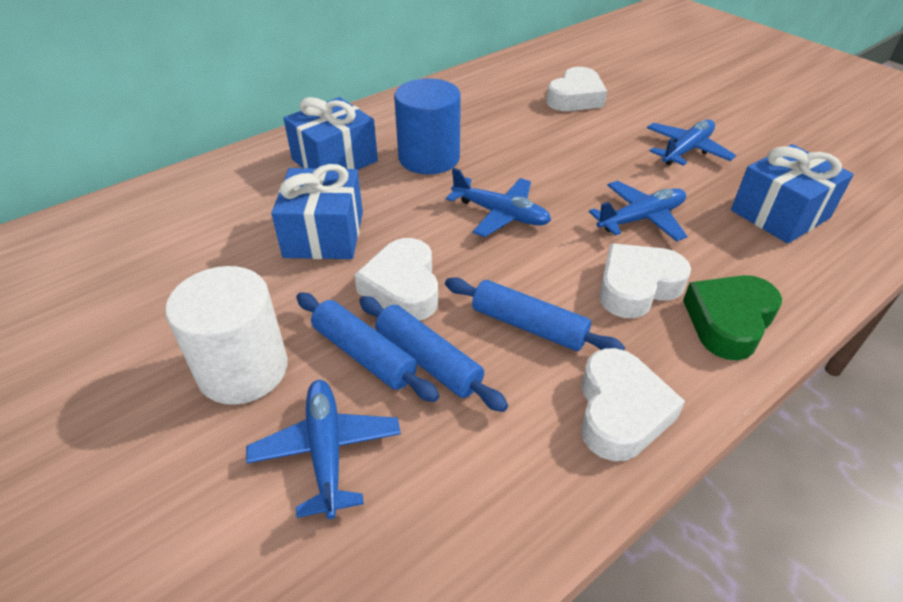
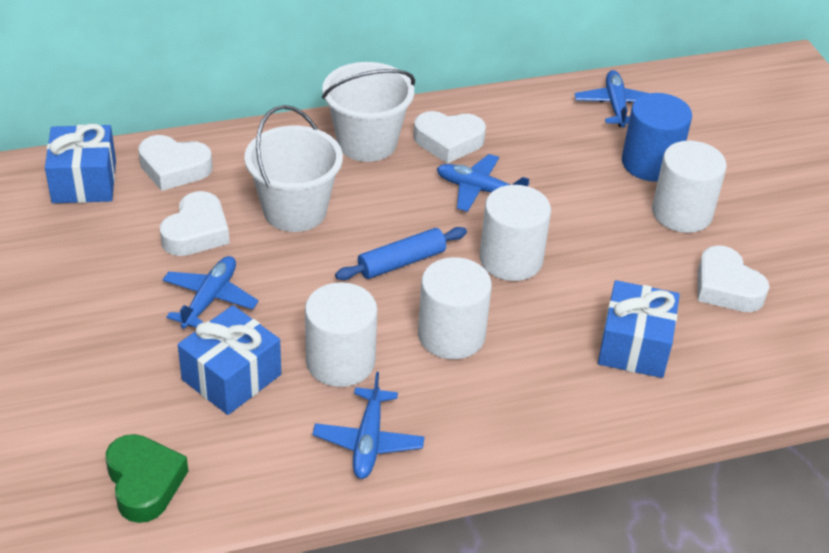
blue rolling pin: [296,293,439,402] [359,296,508,412] [445,277,625,351] = 3 -> [335,227,467,280] = 1
white bucket: none = 0 -> [244,105,343,232] [322,62,415,162] = 2
white cylinder: [165,266,288,405] = 1 -> [305,282,377,387] [418,257,492,359] [480,185,551,281] [652,141,727,233] = 4

